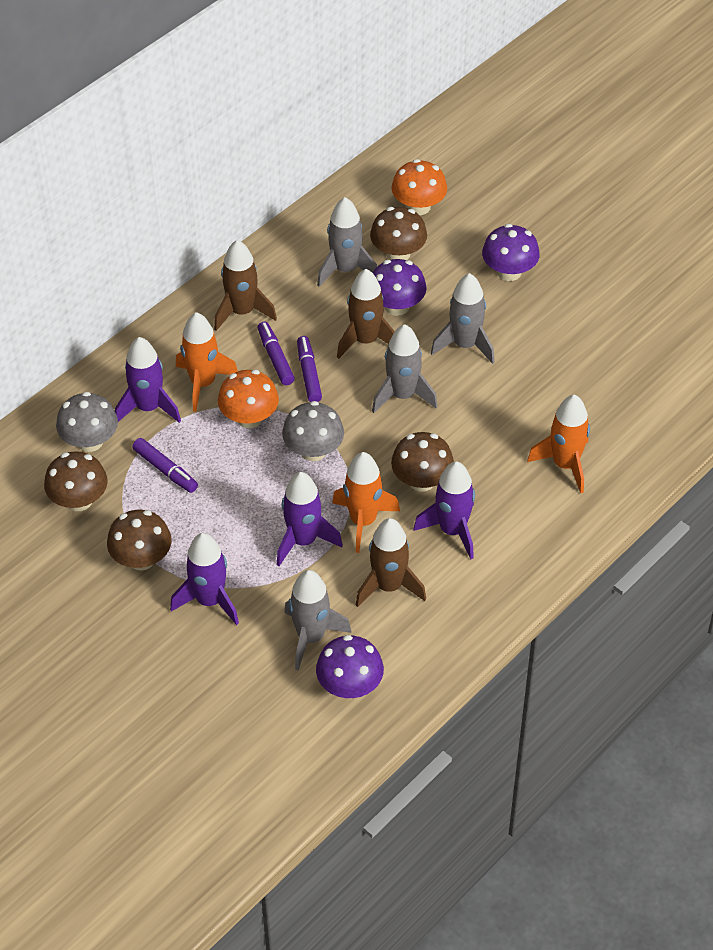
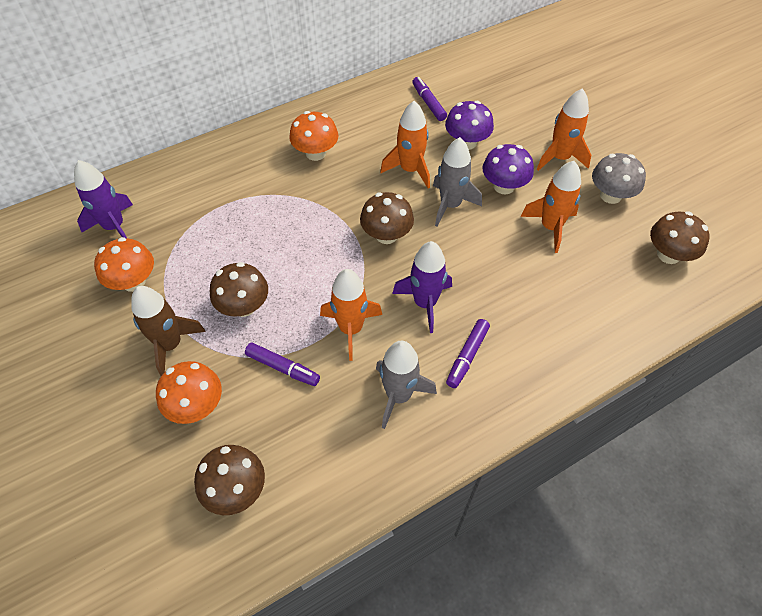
brown rocket: [214,240,277,331] [337,269,395,359] [356,518,426,607] = 3 -> [131,286,206,376] = 1
grey mushroom: [56,392,118,452] [282,401,344,461] = 2 -> [592,153,646,204] = 1
grey rocket: [284,570,352,671] [317,197,377,286] [372,324,438,413] [431,273,495,364] = 4 -> [376,341,437,429] [433,137,482,227] = 2
orange mushroom: [218,370,279,428] [391,159,447,215] = 2 -> [94,237,154,292] [156,361,222,424] [289,111,338,161] = 3
orange rocket: [176,312,238,412] [332,452,400,553] [527,395,590,493] = 3 -> [320,269,382,361] [380,101,430,189] [520,161,581,253] [537,88,591,171] = 4
purple mushroom: [316,635,384,699] [373,259,427,316] [482,224,540,281] = 3 -> [445,101,494,150] [482,144,534,194] = 2
purple rocket: [115,337,181,423] [170,533,239,625] [277,472,343,566] [413,461,475,559] = 4 -> [74,160,133,239] [392,241,452,333] = 2

